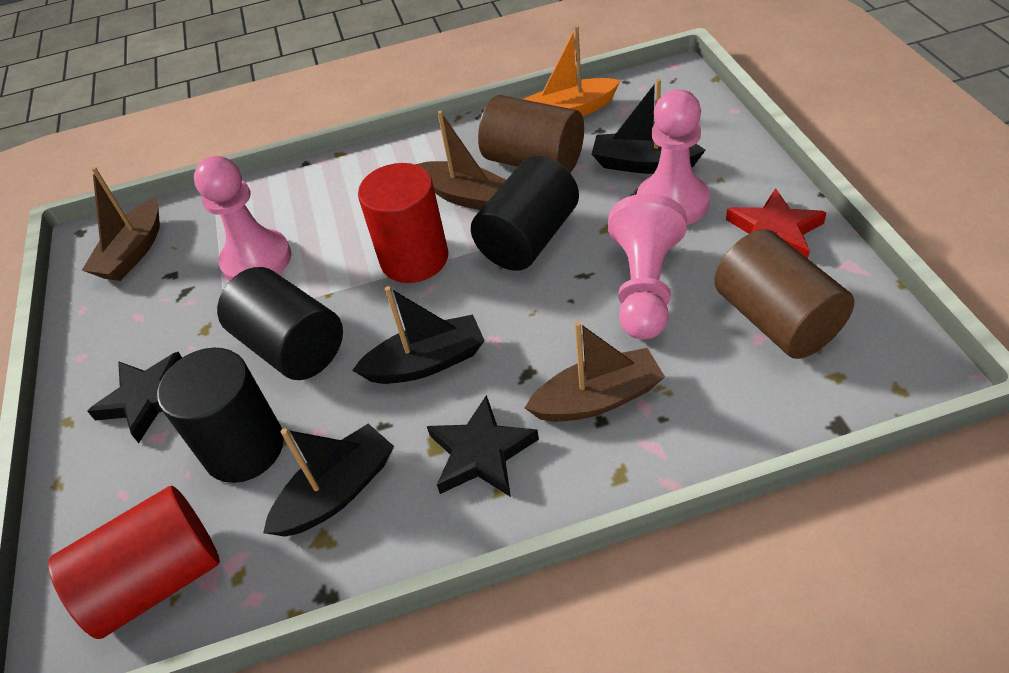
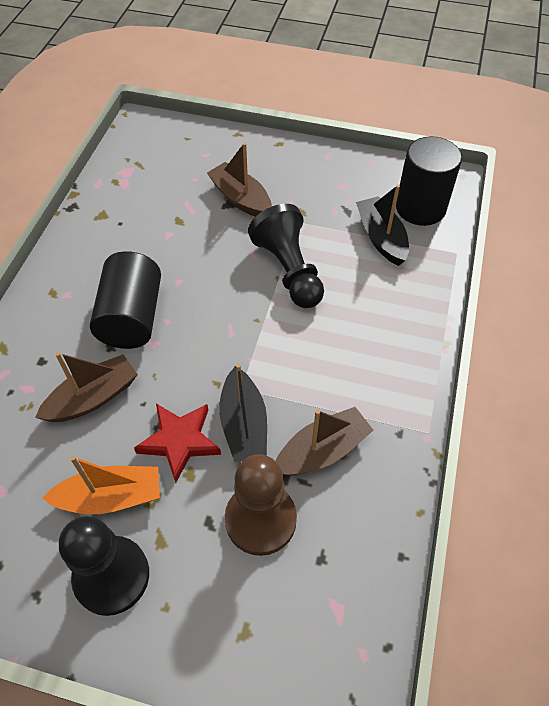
black boat: [263,424,394,537] [352,286,485,384] [592,79,705,174] = 3 -> [219,364,267,463] [356,185,409,266] = 2
black cylinder: [157,348,284,483] [217,267,343,380] [471,156,579,271] = 3 -> [90,251,161,349] [396,136,462,226] = 2
black pawn: none = 0 -> [59,516,149,616] [248,204,324,308] = 2
black star: [87,352,182,443] [427,395,539,497] = 2 -> none = 0
brown cylinder: [478,95,584,173] [714,229,854,359] = 2 -> none = 0
brown pawn: none = 0 -> [225,454,297,556] = 1
pink pawn: [194,156,291,281] [608,194,687,340] [637,89,710,225] = 3 -> none = 0
red cylinder: [48,486,220,639] [358,163,448,283] = 2 -> none = 0

